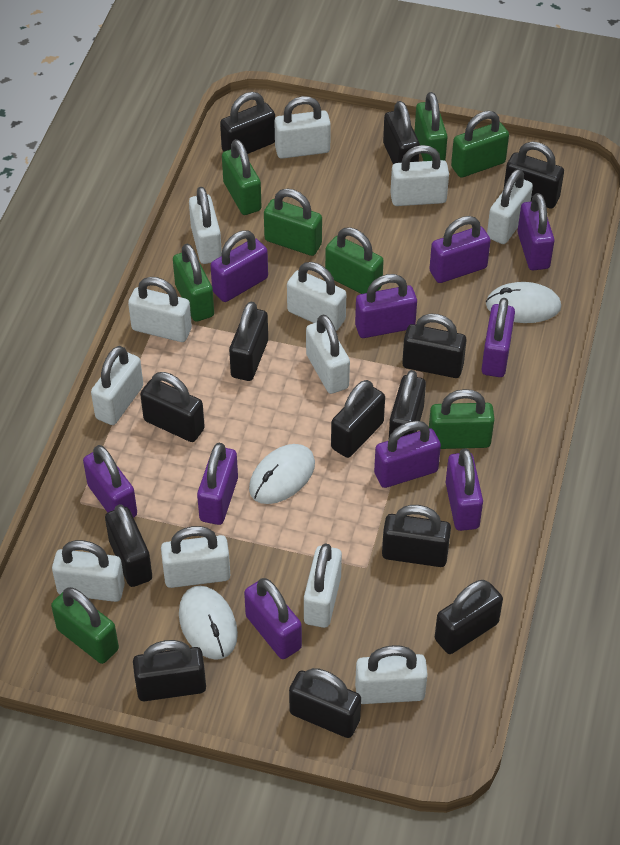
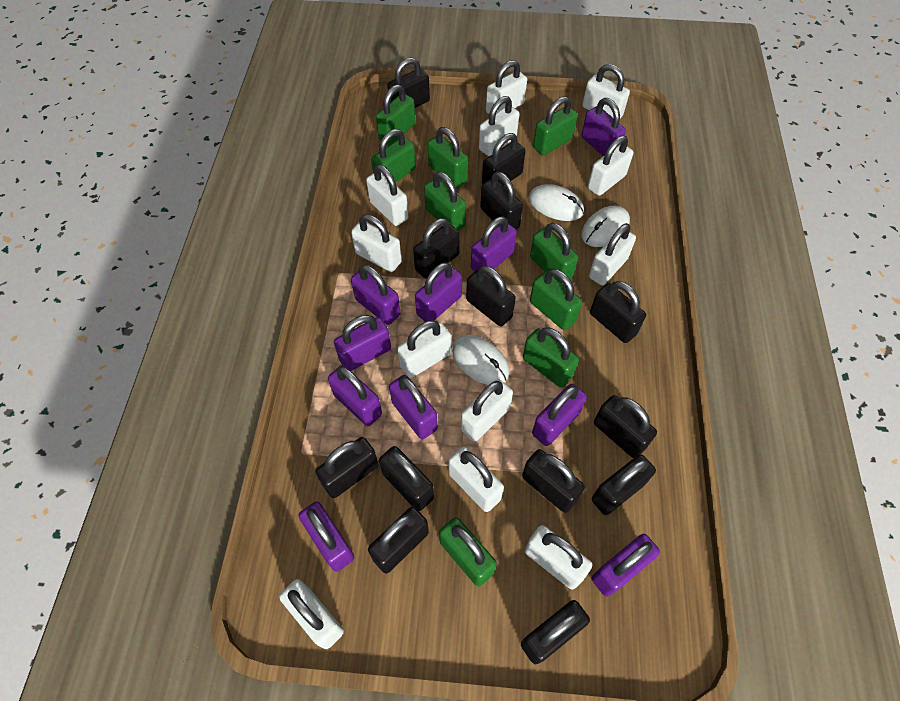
green padlock: [51,587,119,664] [173,244,214,322] [222,139,262,215] [264,189,322,256] [325,227,384,294] [415,92,448,161] [429,389,495,449] [451,111,509,178] = 8 -> [371,129,416,182] [376,84,415,145] [424,172,466,231] [428,127,468,188] [439,517,497,586] [523,327,579,388] [530,223,578,284] [530,269,582,330] [533,96,578,155] = 9

